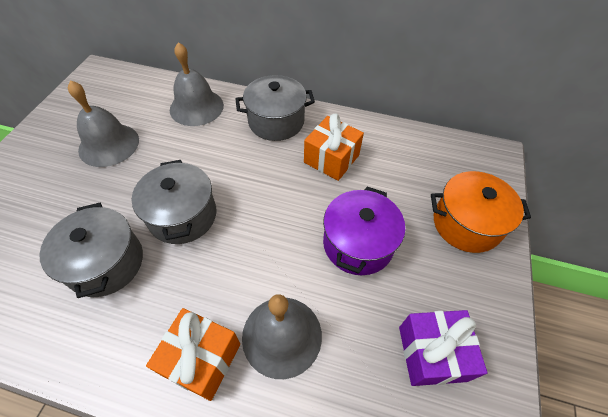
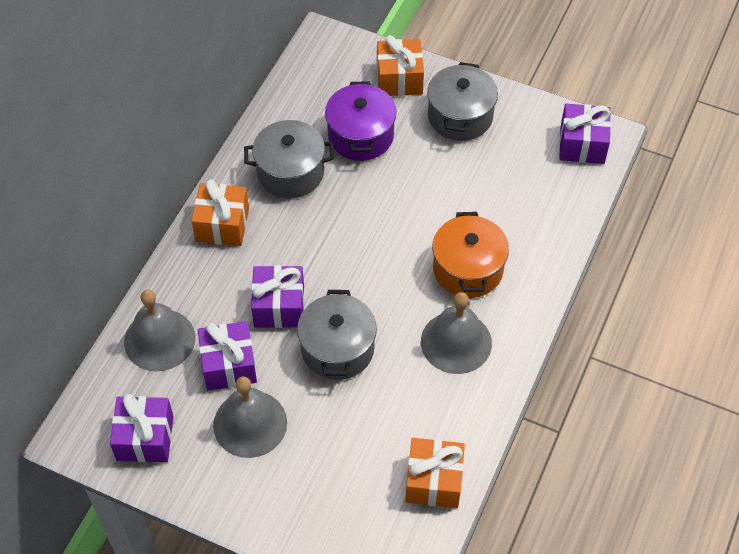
orange gift: [146,308,240,401] [304,113,364,181] = 2 -> [191,179,249,246] [377,35,424,96] [405,438,465,508] = 3
purple gift: [399,310,487,386] = 1 -> [110,394,174,462] [198,321,257,390] [251,265,304,328] [559,104,611,164] = 4

